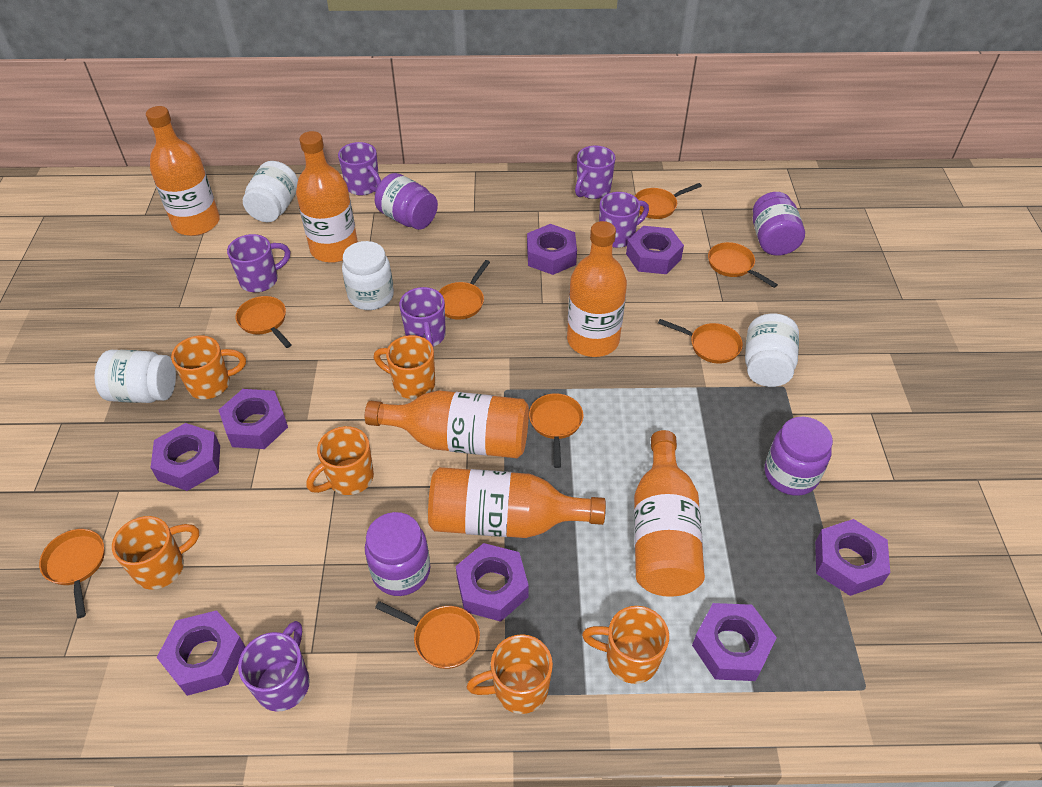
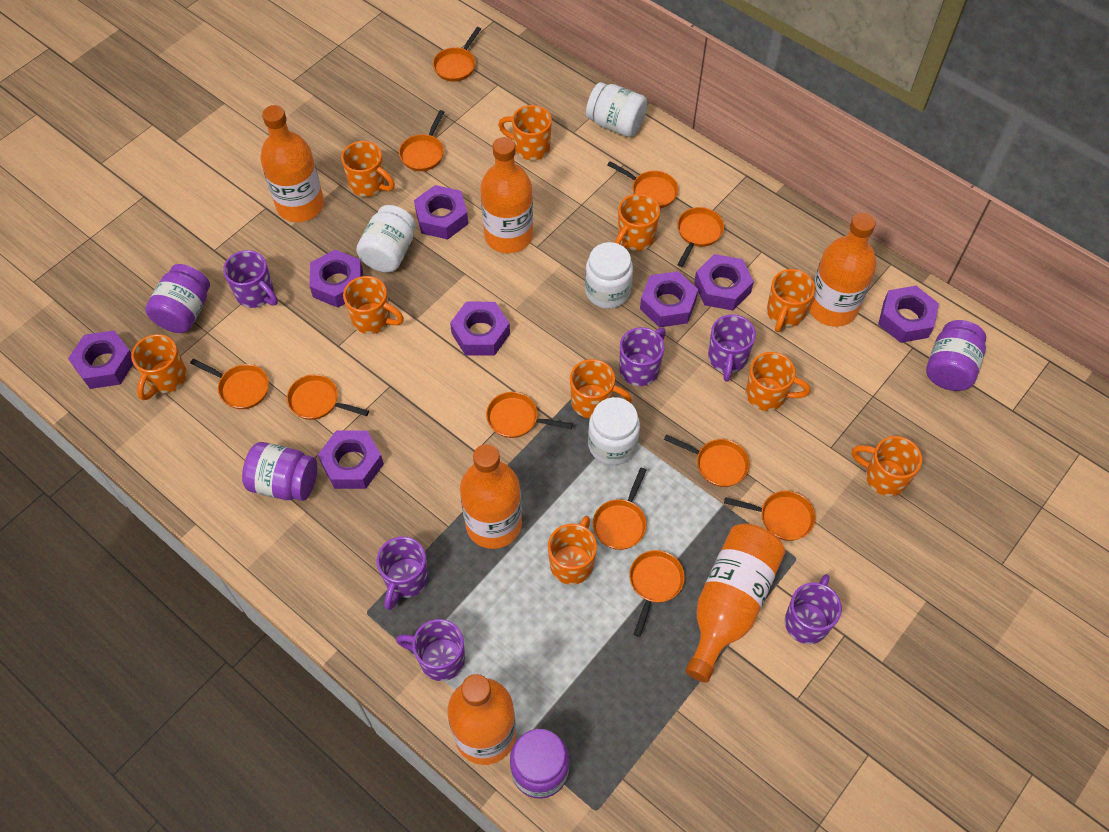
orange mug: [112,516,199,590] [171,336,246,399] [306,426,374,495] [374,335,435,399] [466,634,553,714] [582,606,669,684] = 6 -> [131,334,187,400] [341,141,395,197] [343,276,404,334] [498,105,552,160] [548,516,597,585] [570,359,632,418] [615,194,660,251] [746,352,810,411] [767,269,815,332] [852,436,922,496] = 10
orange pan: [39,529,105,619] [235,296,292,348] [375,601,480,669] [438,260,490,320] [529,393,584,468] [635,183,702,219] [658,319,743,364] [708,242,778,288] = 8 -> [190,358,269,409] [287,374,369,420] [399,110,444,171] [433,27,481,82] [486,392,573,438] [593,468,647,550] [607,161,678,208] [629,550,685,637] [664,434,750,487] [677,207,724,267] [724,491,815,541] = 11

